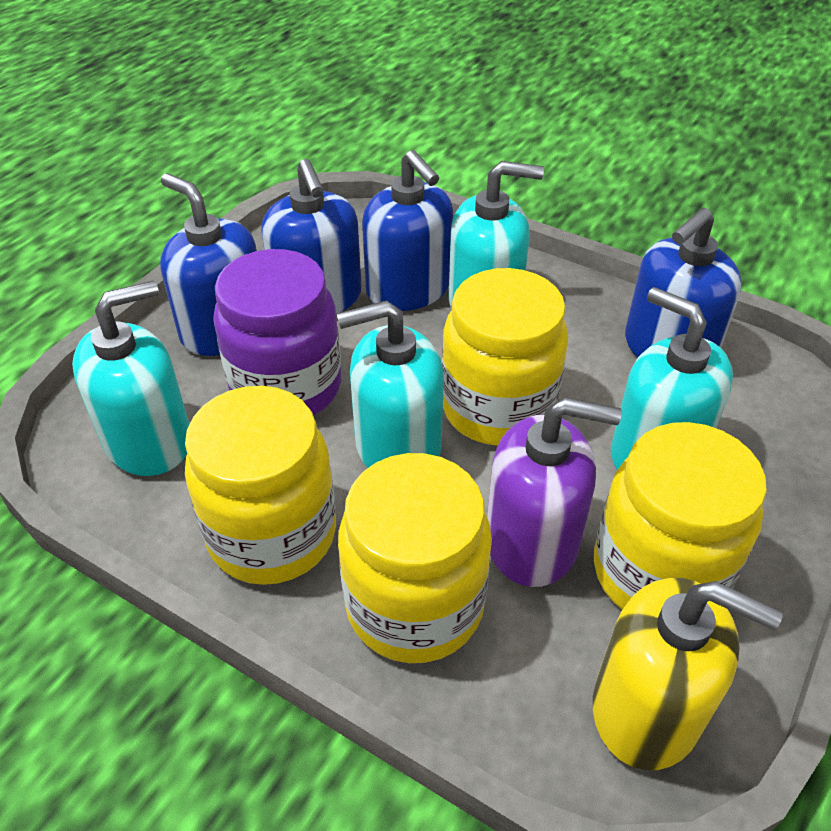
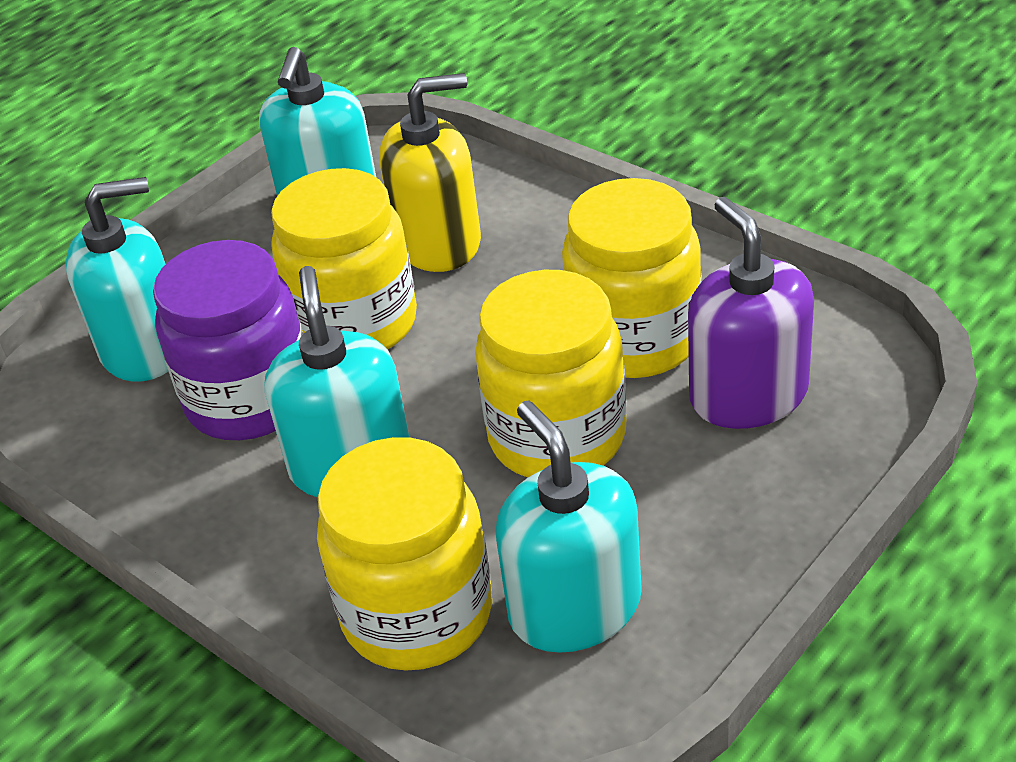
blue soap dispenser: [160,173,257,356] [261,159,362,314] [362,150,453,311] [625,208,742,357] = 4 -> none = 0

